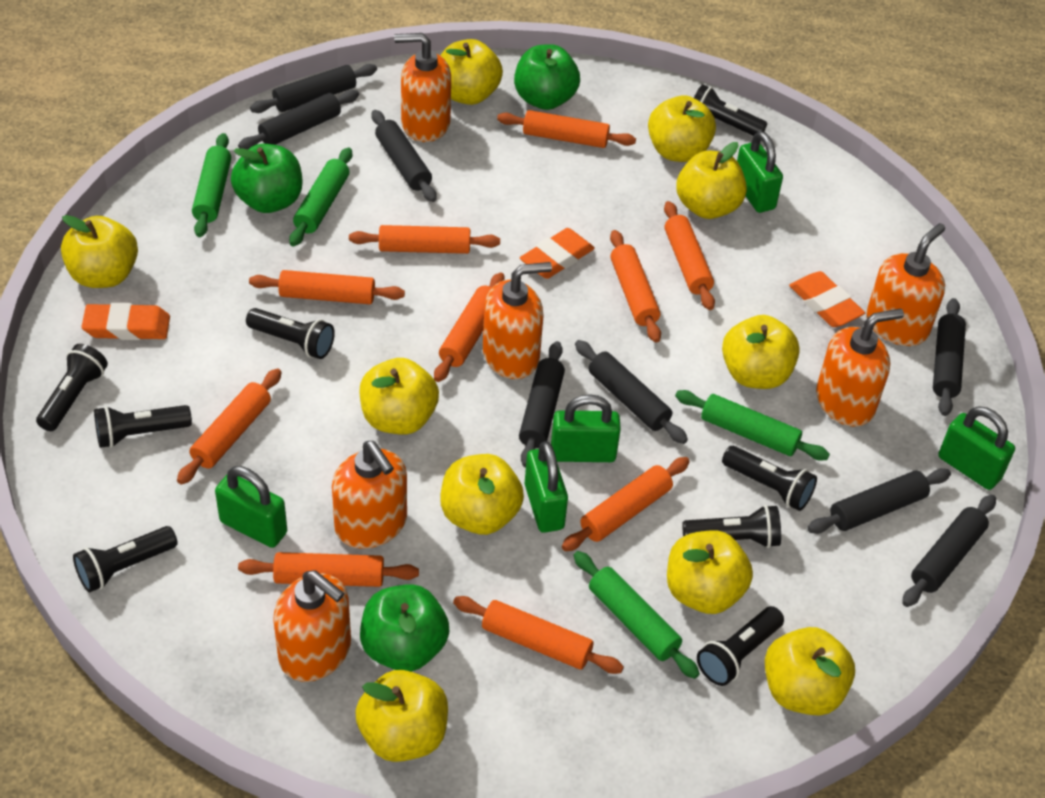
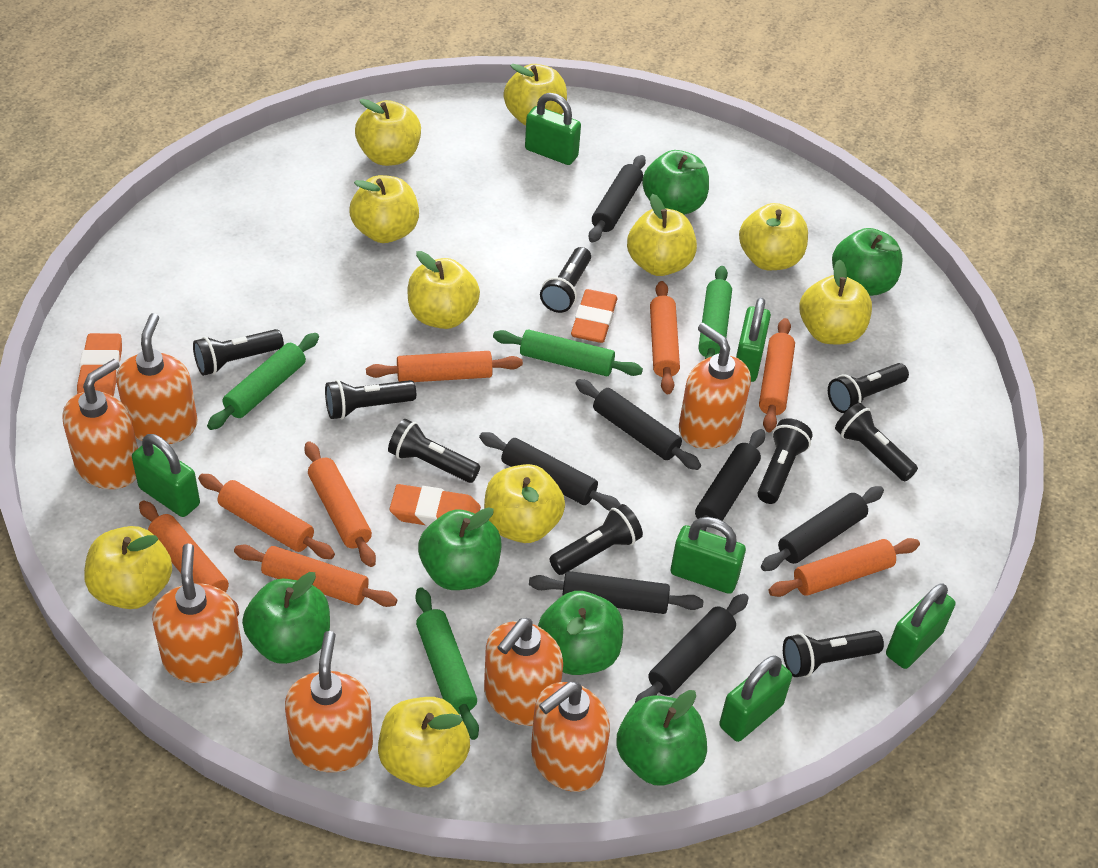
black flashlight: [36,344,108,431] [73,526,178,592] [94,405,192,448] [246,308,335,359] [682,505,781,548] [694,84,767,136] [697,606,784,686] [722,446,817,511] = 8 -> [193,329,284,376] [325,380,416,419] [388,419,480,483] [540,247,591,313] [549,504,643,575] [757,418,813,504] [783,630,884,677] [828,363,909,413] [835,403,918,481] = 9
black rolling pin: [238,90,359,150] [250,64,377,113] [372,110,437,202] [519,341,565,468] [575,340,688,444] [807,468,951,534] [902,495,996,607] [933,298,966,416] = 8 -> [479,432,621,511] [529,571,703,614] [576,379,701,470] [589,155,646,243] [635,594,749,703] [695,429,765,531] [761,486,884,571] = 7
green apple: [231,144,302,213] [360,584,449,672] [514,44,580,110] = 3 -> [242,572,330,664] [418,507,501,590] [538,591,623,675] [616,690,707,786] [642,150,709,215] [832,228,903,296] = 6
green padlock: [215,466,287,548] [525,441,568,533] [551,394,621,462] [737,131,783,213] [938,406,1015,490] = 5 -> [132,434,200,517] [525,93,581,165] [671,517,746,594] [719,656,792,742] [736,297,771,382] [886,583,956,669] = 6
orange rolling pin: [177,368,282,485] [238,552,419,587] [249,270,405,304] [349,225,500,254] [434,272,505,382] [453,596,624,674] [497,110,636,148] [562,457,690,551] [610,230,661,343] [664,201,715,310] = 10 -> [139,501,239,616] [198,474,335,559] [234,544,397,607] [304,441,376,567] [366,351,523,382] [650,281,680,394] [759,318,795,432] [768,538,920,597] = 8
orange soap dispenser: [273,570,351,682] [332,441,407,549] [394,33,451,142] [483,262,552,379] [816,309,904,427] [866,223,945,346] = 6 -> [62,359,138,489] [116,313,198,444] [152,543,243,683] [285,631,373,772] [484,618,563,726] [531,682,610,792] [679,323,751,449] = 7

